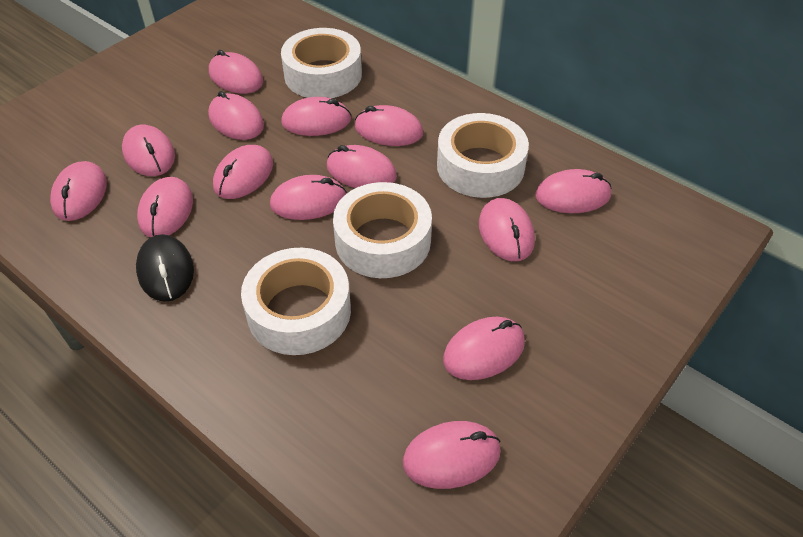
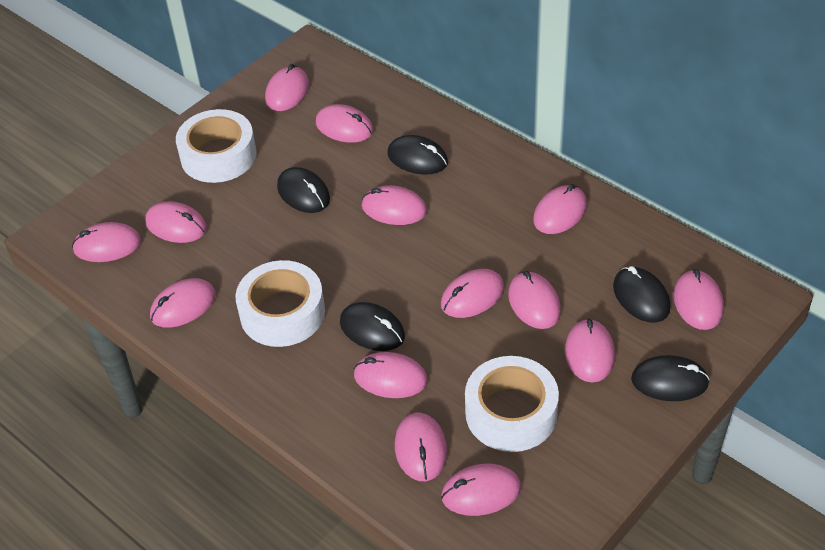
black mouse: [136,234,194,302] = 1 -> [277,167,330,213] [340,302,405,351] [387,135,448,175] [613,266,670,323] [631,355,710,401] = 5
white tape: [241,248,351,355] [281,28,362,98] [333,182,432,278] [437,113,529,198] = 4 -> [176,109,256,183] [236,260,325,347] [465,356,559,452] = 3

